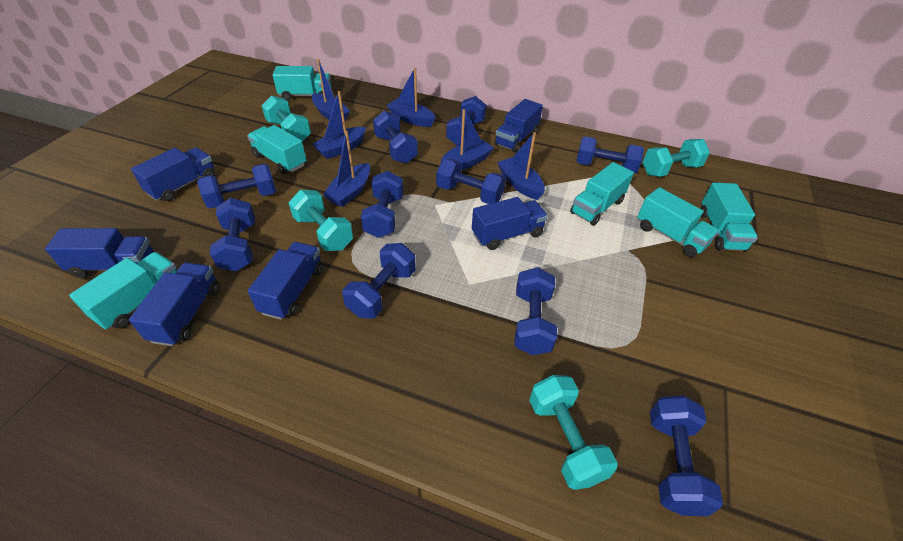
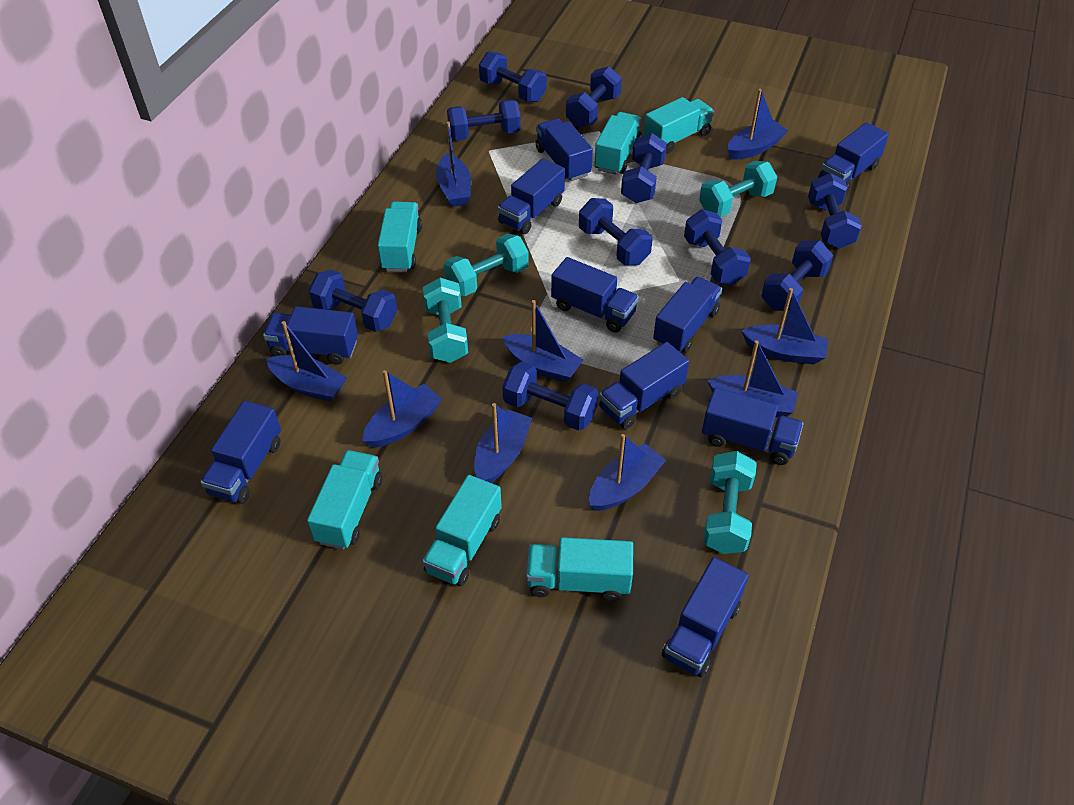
blue boat: [312,59,350,121] [312,91,366,159] [323,131,370,207] [387,68,435,127] [441,109,494,170] [497,132,545,200] = 6 -> [266,321,347,402] [362,370,442,448] [436,121,471,207] [474,403,532,483] [502,300,583,382] [589,434,666,511] [708,340,798,418] [727,89,788,160] [741,288,829,365] = 9
blue truck: [45,228,154,278] [129,263,220,346] [131,147,215,201] [248,242,323,320] [472,197,548,250] [494,99,543,153] = 6 -> [200,401,281,504] [263,306,358,365] [497,158,565,234] [536,118,593,181] [551,257,639,333] [599,342,689,429] [653,277,722,352] [662,557,749,677] [702,387,804,465] [818,122,889,192] = 10

